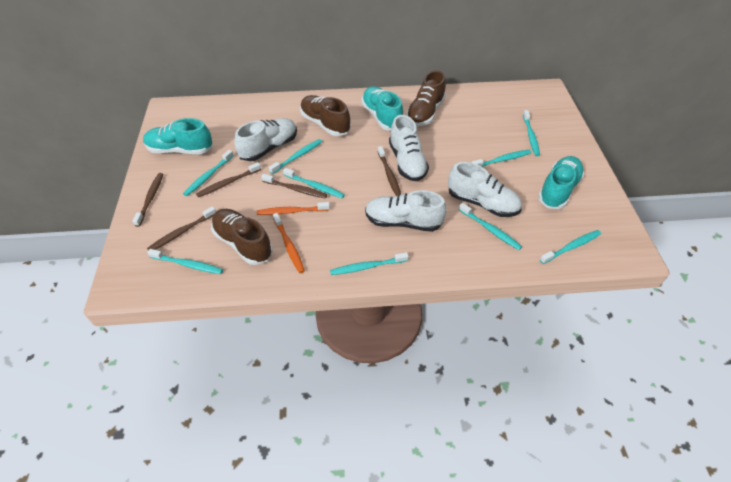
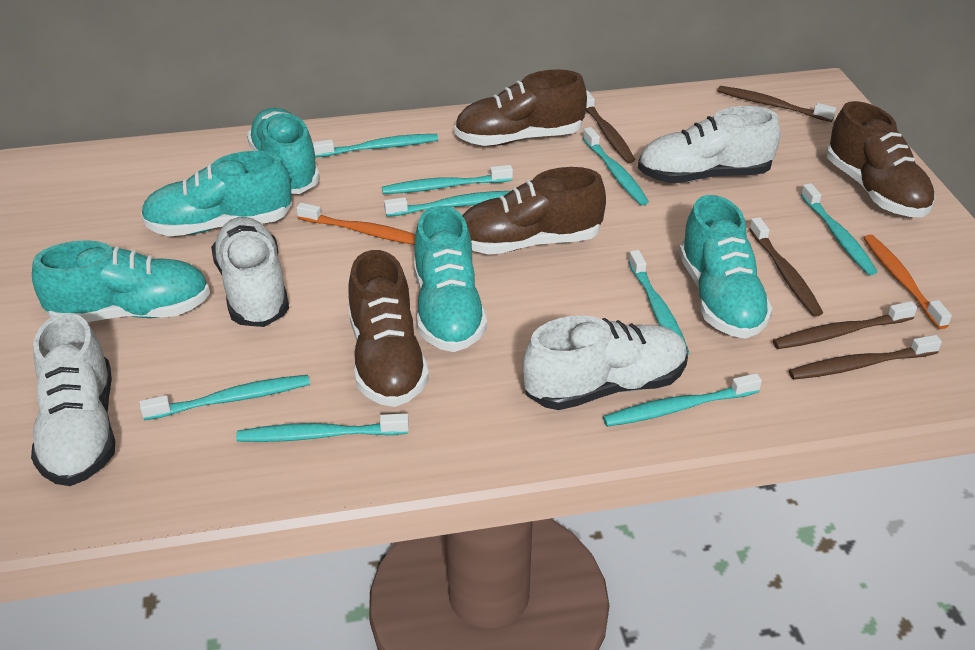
brown shoe: [211,209,273,265] [300,95,351,136] [406,70,446,126] = 3 -> [348,250,429,407] [454,69,587,146] [462,167,606,255] [827,101,936,217] = 4
turquoise shoe: [143,118,213,154] [361,86,403,130] [538,156,584,209] = 3 -> [32,240,210,322] [141,151,292,236] [247,108,320,194] [414,205,487,352] [679,195,773,339] = 5

